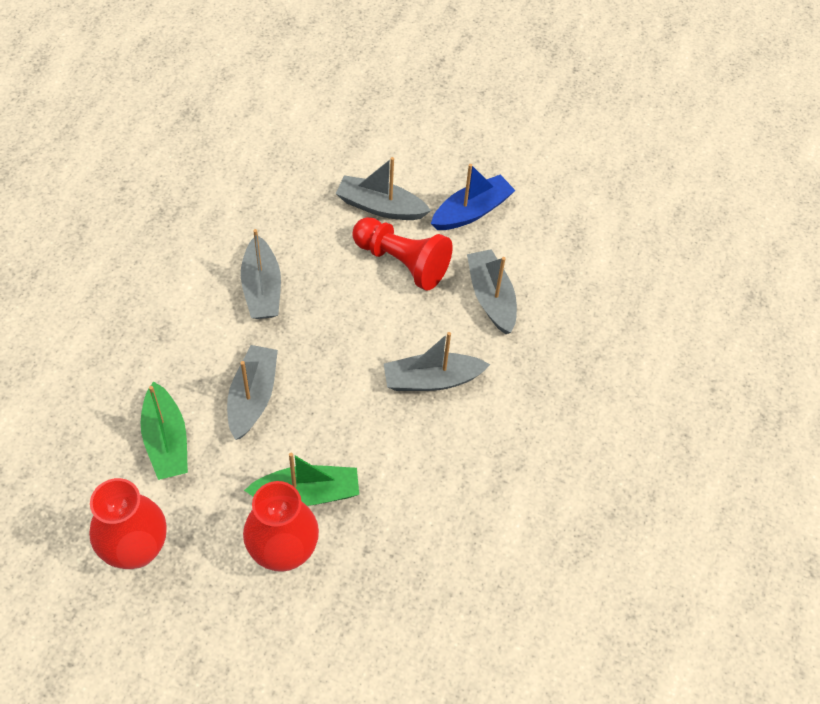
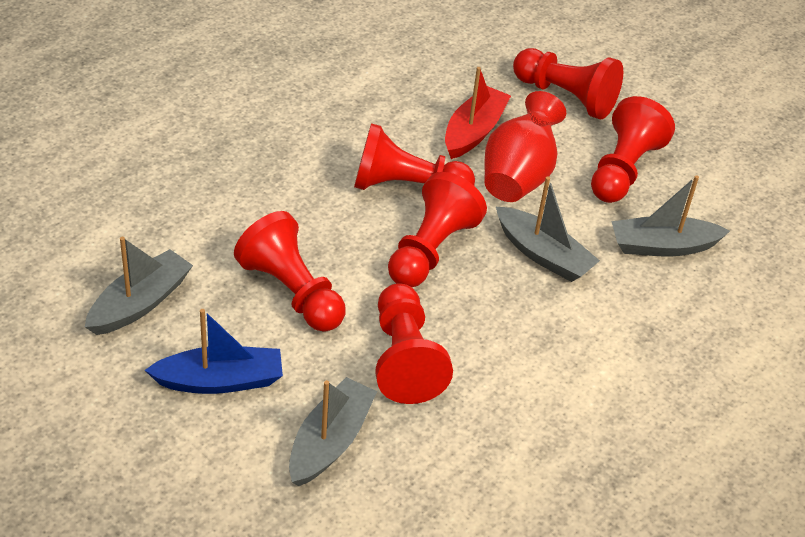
green boat: [141,381,188,480] [244,453,359,506] = 2 -> none = 0
grey boat: [227,345,278,440] [241,229,281,319] [335,157,431,220] [384,332,490,391] [467,249,517,334] = 5 -> [85,237,193,335] [289,377,377,486] [496,176,600,282] [611,175,730,256] = 4
red boat: none = 0 -> [445,67,511,159] = 1
red pawn: [352,217,453,291] = 1 -> [234,211,345,332] [354,123,475,190] [375,283,453,404] [388,172,487,287] [513,48,623,120] [591,96,675,203] = 6
red vase: [89,478,167,569] [243,481,319,572] = 2 -> [484,91,566,202] = 1

